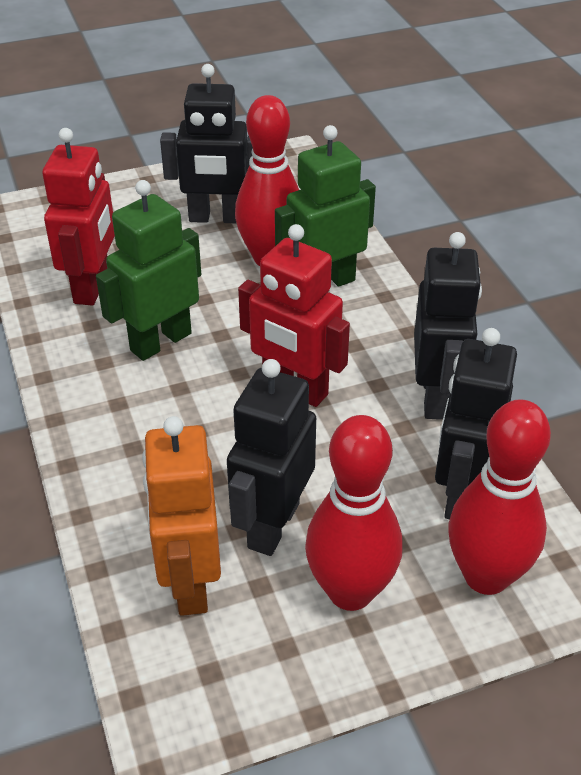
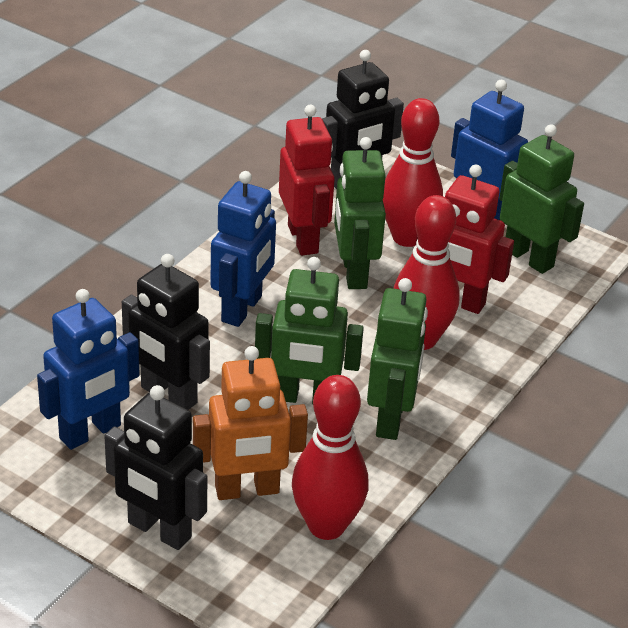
black robot: [160,64,253,223] [227,359,316,556] [414,232,482,420] [435,328,517,519] = 4 -> [105,385,208,550] [122,254,210,410] [322,50,404,190] = 3
blue robot: none = 0 -> [37,289,139,450] [210,171,276,327] [451,80,528,220] = 3
green robot: [96,180,201,361] [275,125,376,287] = 2 -> [255,257,364,404] [334,137,386,289] [367,278,428,440] [499,124,584,274] = 4

